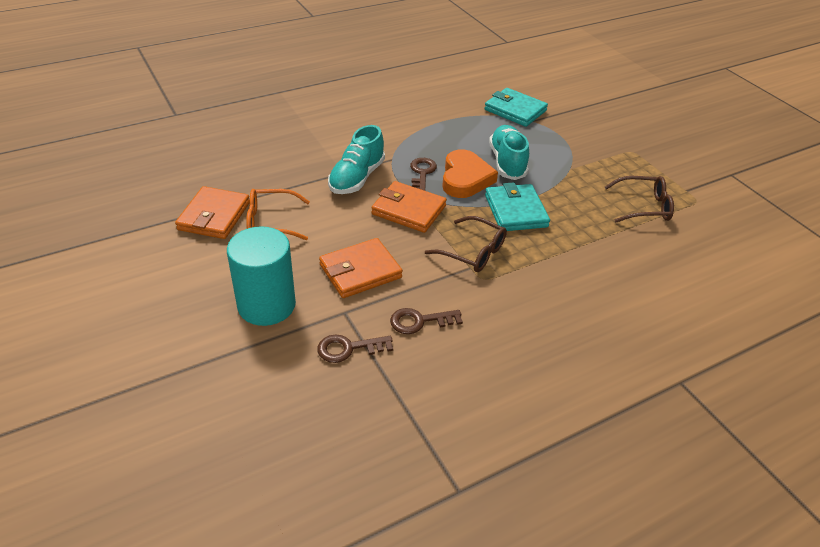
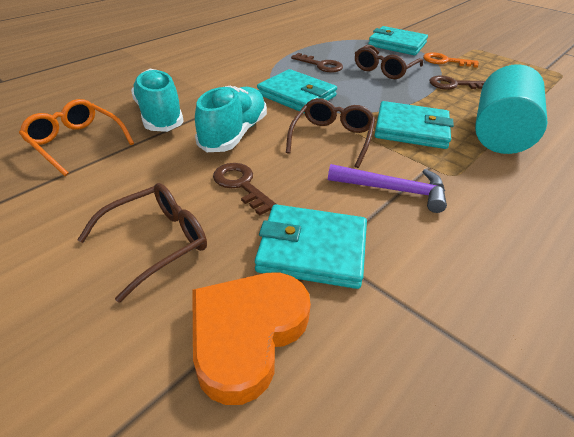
brown glasses: [425,216,507,272] [605,176,674,222] = 2 -> [77,183,207,302] [286,98,375,168] [355,44,423,79] = 3
orange key: none = 0 -> [423,52,479,68] = 1
orange wallet: [175,186,250,239] [319,238,403,298] [371,181,447,233] = 3 -> none = 0
purple hammer: none = 0 -> [328,164,447,213] = 1
turquoise wallet: [484,88,548,127] [485,182,550,231] = 2 -> [255,204,367,289] [257,69,337,114] [368,26,428,55] [375,101,454,149] = 4

